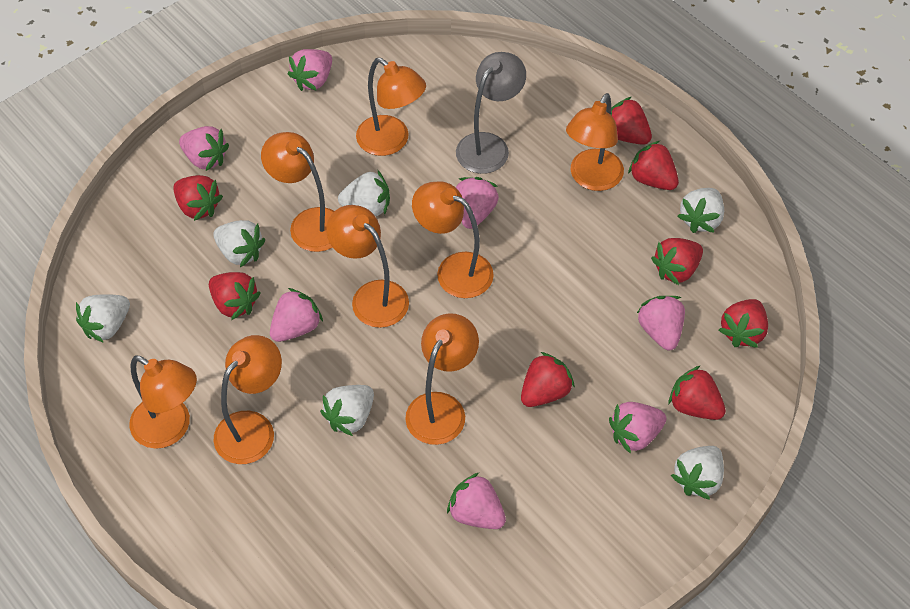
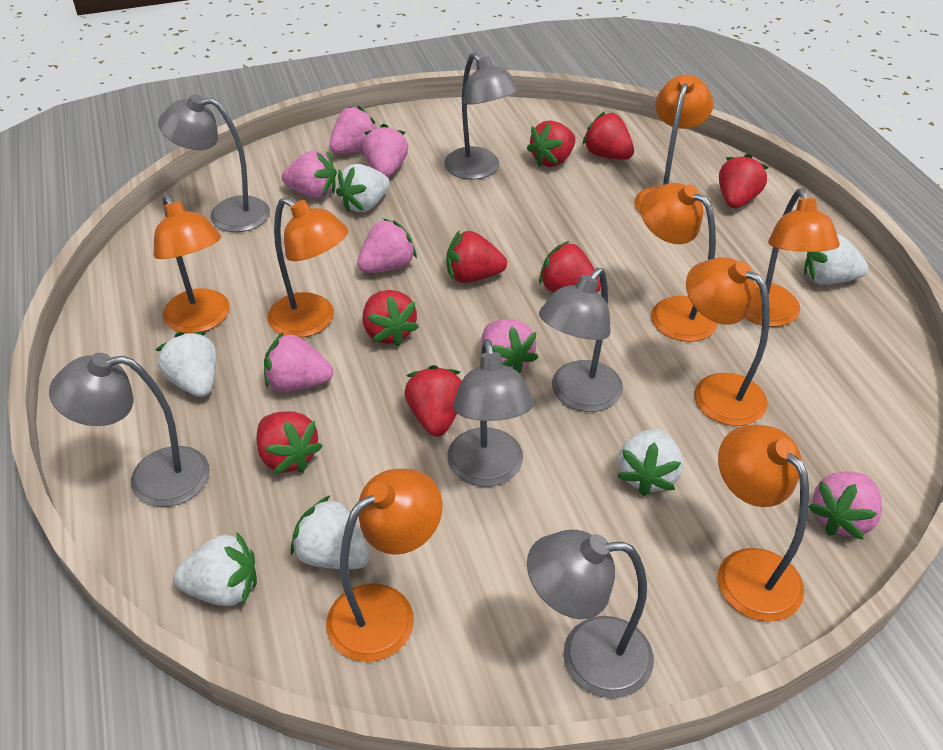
grey lamp: [456,52,526,174] = 1 -> [49,353,210,507] [158,94,270,232] [444,52,519,179] [447,339,534,486] [527,530,654,699] [539,268,623,412] = 6

